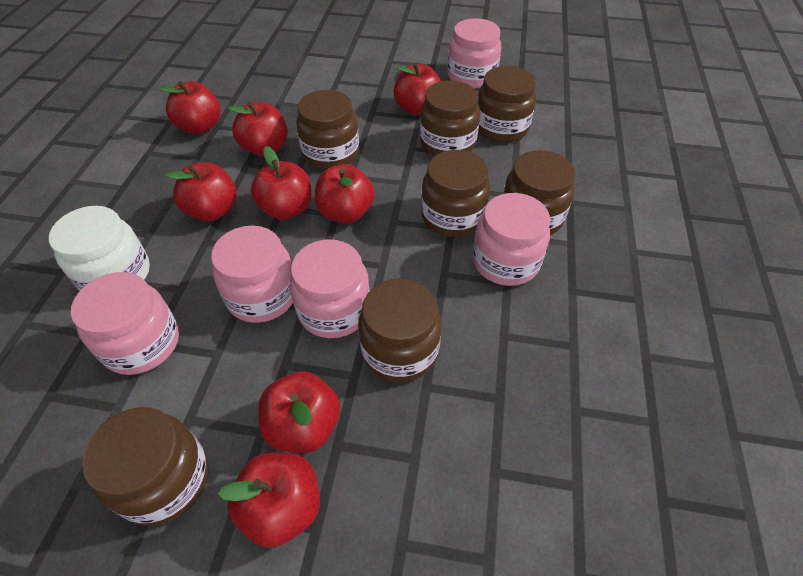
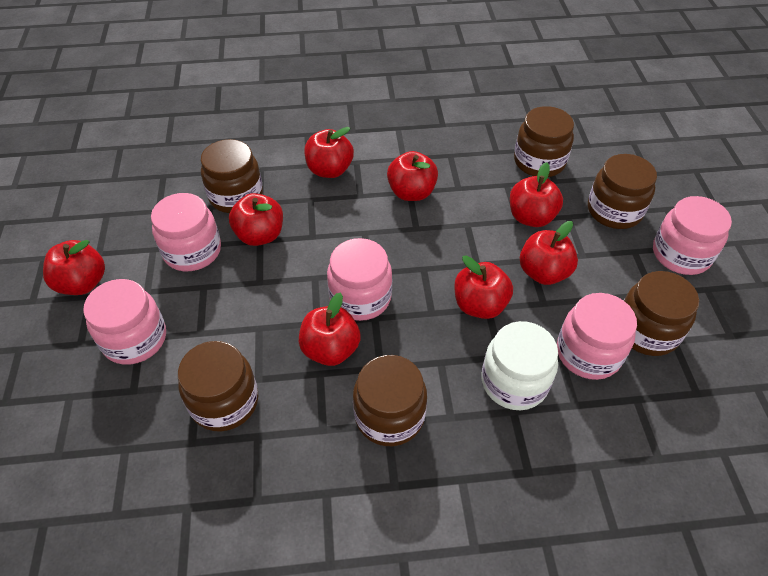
brown jar: [82,407,208,526] [296,90,359,169] [358,278,441,382] [420,80,480,156] [421,150,490,237] [478,66,536,143] [503,150,575,235] = 7 -> [178,341,258,431] [201,139,263,213] [353,355,427,446] [514,106,574,177] [588,154,657,229] [624,271,699,356] = 6

